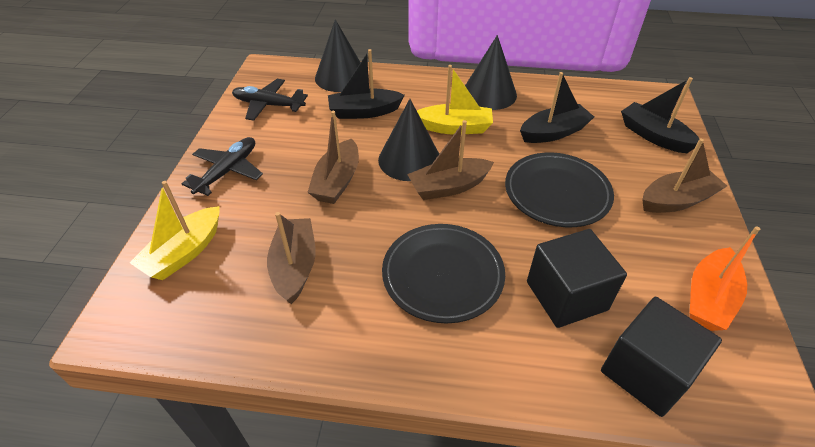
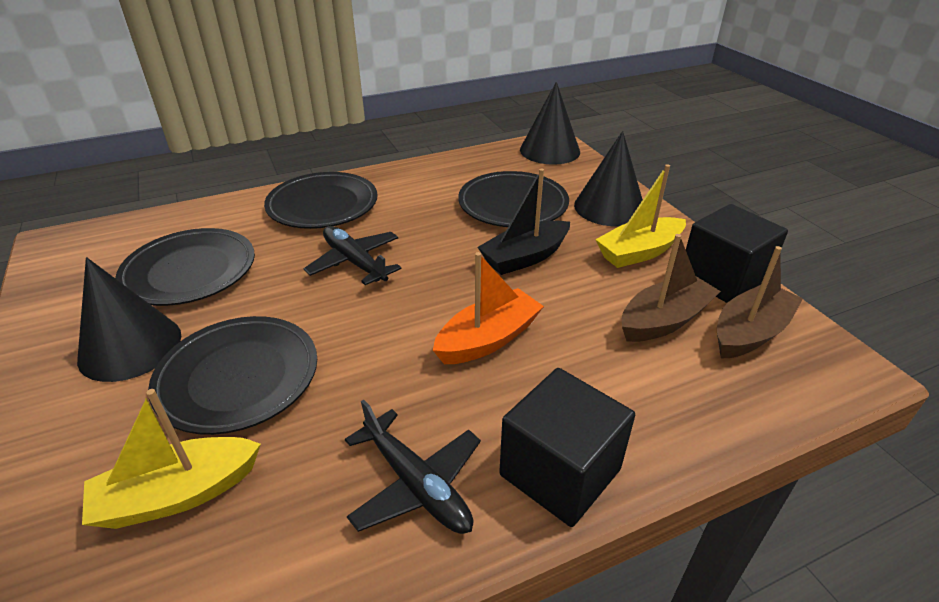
black boat: [328,49,405,119] [520,72,594,143] [621,77,699,153] = 3 -> [478,168,570,275] = 1
black plate: [382,224,505,323] [505,152,614,227] = 2 -> [115,228,255,306] [148,316,317,435] [264,172,377,229] [458,171,569,227] = 4
brown boat: [267,212,315,304] [307,111,359,204] [407,120,494,200] [642,139,727,213] = 4 -> [622,234,721,342] [717,246,803,359] = 2

